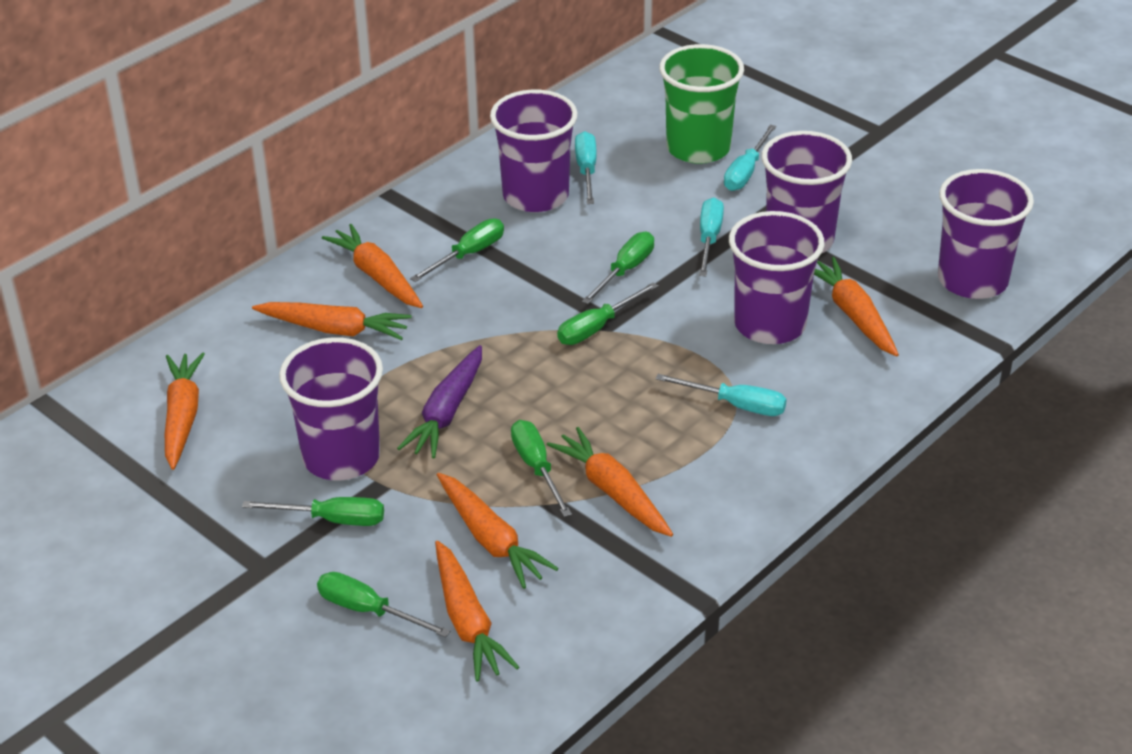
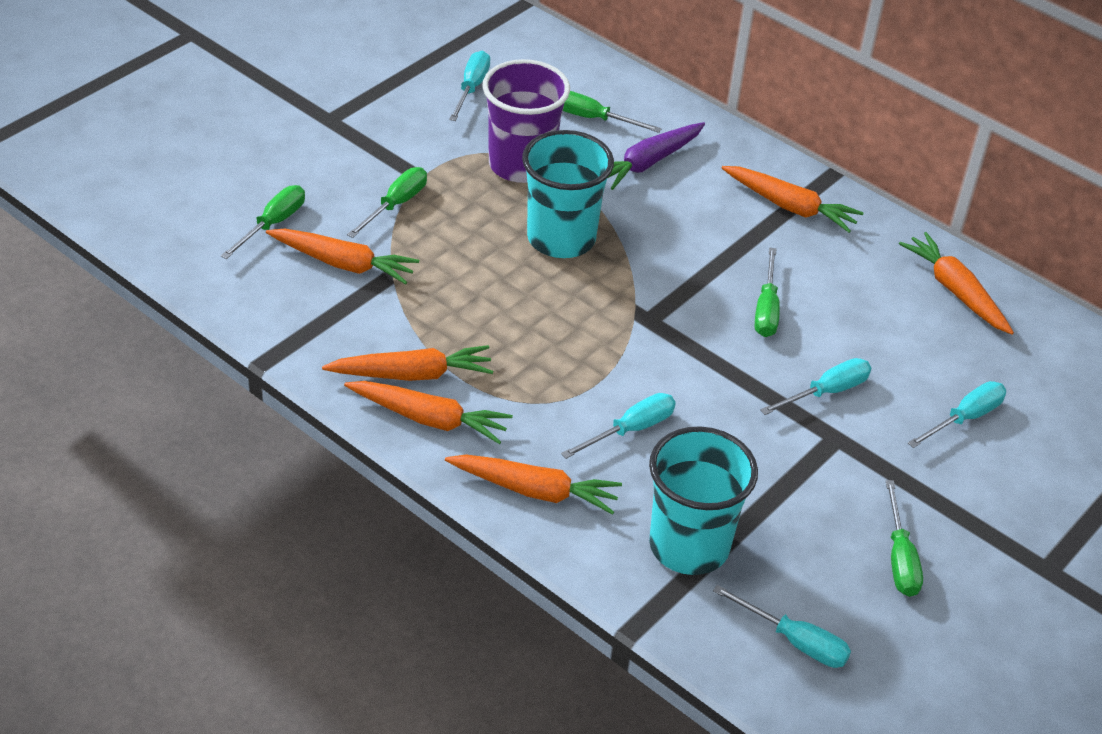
green cup: [659,44,744,164] = 1 -> none = 0
green screwdriver: [242,497,384,526] [317,572,450,637] [410,219,504,282] [511,420,572,517] [557,282,658,345] [582,232,654,304] = 6 -> [221,185,305,259] [347,167,427,238] [563,91,662,133] [755,247,780,337] [886,480,923,597] = 5
orange carrot: [165,352,205,470] [252,302,412,340] [322,224,423,308] [435,541,519,682] [437,473,558,589] [547,427,673,537] [814,257,899,357] = 7 -> [266,229,419,284] [322,345,493,381] [344,381,513,444] [445,455,622,515] [721,166,864,233] [899,232,1014,335] = 6
purple cup: [279,337,383,481] [490,89,578,212] [729,211,825,344] [761,131,852,253] [938,169,1034,299] = 5 -> [482,59,570,183] = 1
turquoise cup: none = 0 -> [522,130,614,258] [649,426,758,575] = 2
turquoise screwdriver: [575,131,596,204] [655,374,787,416] [699,198,724,276] [724,125,776,191] = 4 -> [449,51,490,121] [561,393,676,459] [713,585,851,668] [760,358,871,415] [908,381,1006,448] = 5

